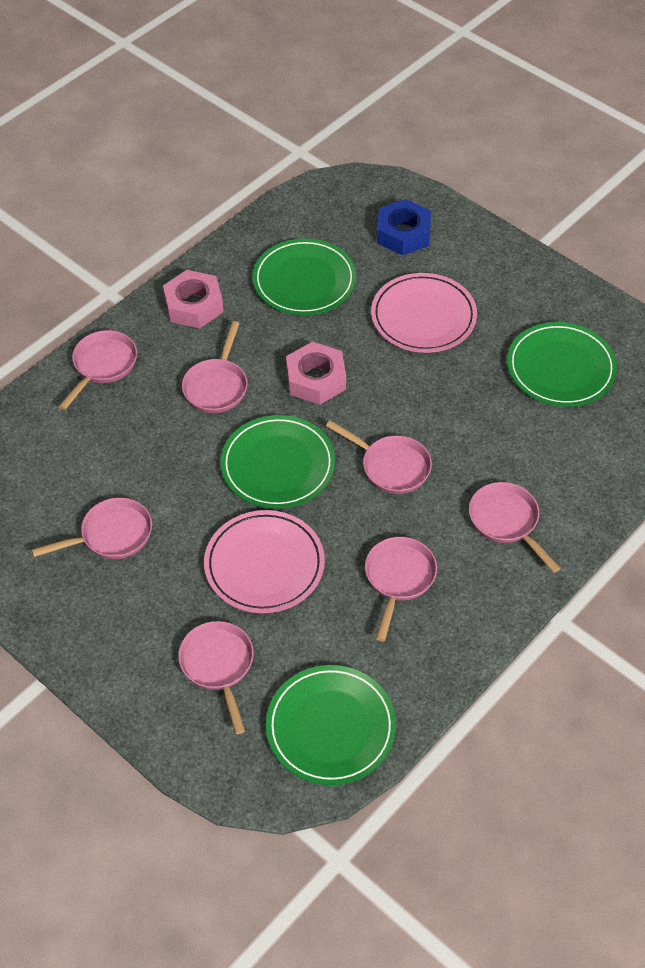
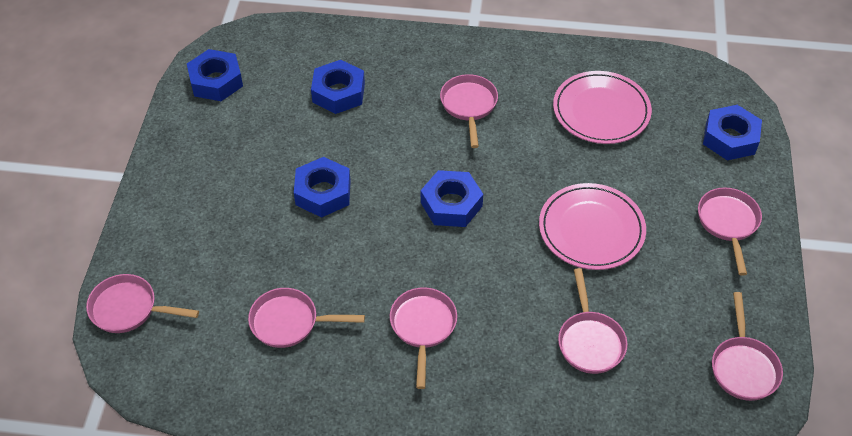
blue nut: [377,199,431,255] = 1 -> [187,49,243,101] [294,157,351,218] [311,60,365,114] [421,170,483,227] [703,105,762,160] = 5
green plate: [220,415,335,508] [253,238,356,315] [266,665,396,785] [507,322,617,407] = 4 -> none = 0
pink nut: [163,270,224,328] [286,342,346,405] = 2 -> none = 0

